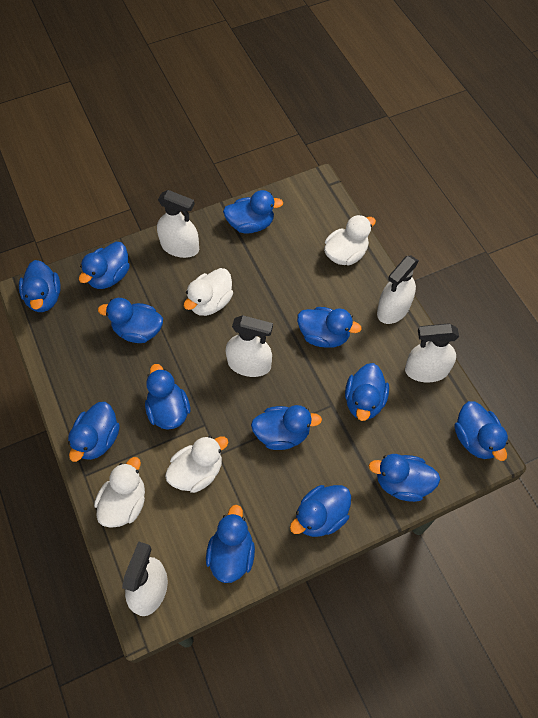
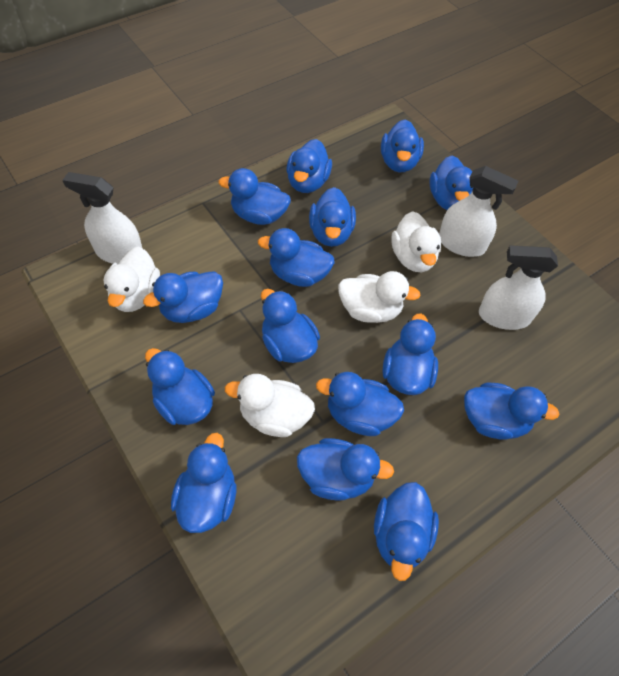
blue duck: [19,260,61,312] [68,402,120,462] [79,242,130,289] [98,298,163,343] [145,364,191,430] [206,505,255,583] [223,190,284,234] [251,405,322,450] [290,485,351,537] [297,307,362,348] [345,363,389,421] [369,454,440,502] [455,401,508,461] = 13 -> [143,271,223,323] [145,348,215,425] [171,433,236,533] [219,168,291,225] [258,228,335,287] [261,289,320,363] [286,139,332,193] [297,438,394,501] [309,187,356,247] [316,372,404,436] [374,482,439,581] [381,119,424,172] [382,313,438,395] [429,156,473,210] [464,383,559,440] = 15
white spray bottle: [122,541,168,616] [157,190,199,258] [226,315,273,377] [377,255,419,324] [405,323,459,382] = 5 -> [62,172,143,264] [439,166,518,257] [479,246,558,330] = 3

